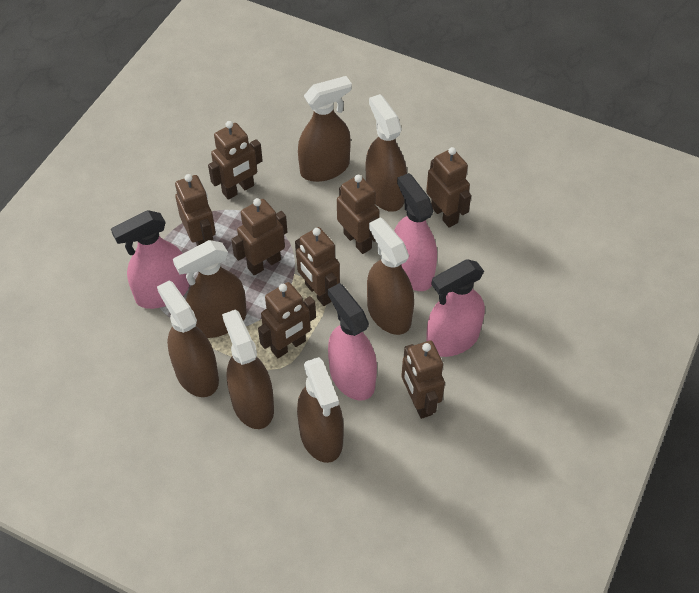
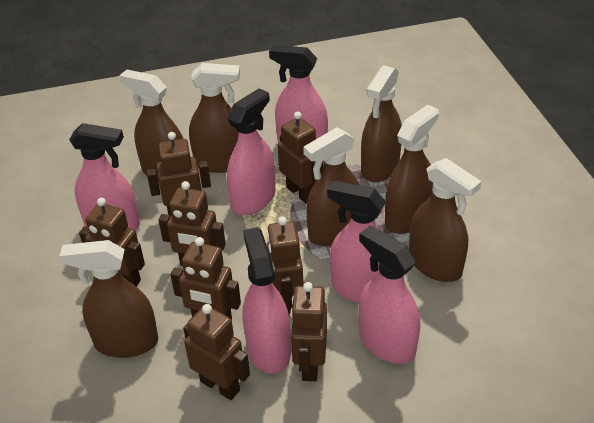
pink spray bottle: [111,210,189,309] [328,283,377,401] [394,173,437,291] [426,260,485,357] = 4 -> [69,123,140,230] [227,88,276,215] [243,227,291,374] [269,45,328,143] [327,180,386,303] [359,226,420,364] = 6

